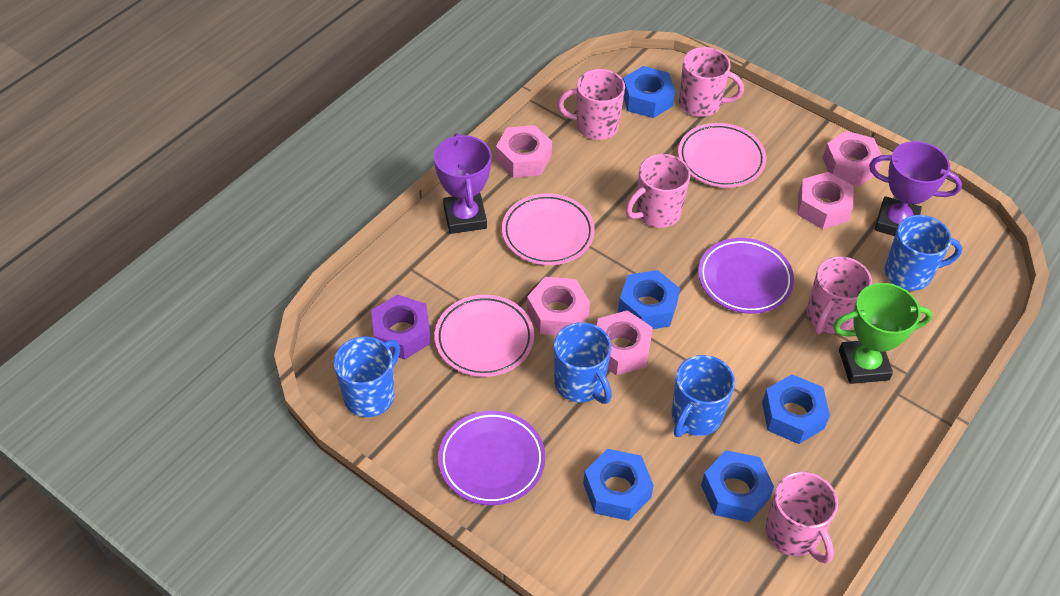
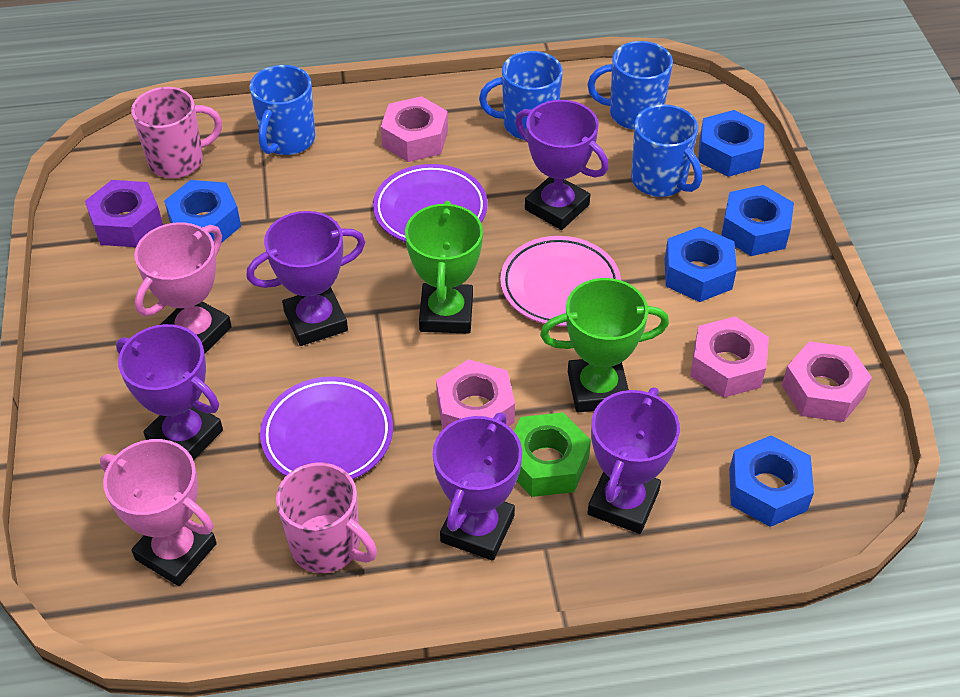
green nut: none = 0 -> [514,412,591,497] = 1
green trophy: [833,283,932,384] = 1 -> [405,201,483,334] [540,278,669,412] = 2
pink mug: [558,69,625,140] [626,154,691,228] [679,47,744,117] [765,471,838,564] [807,256,872,334] = 5 -> [131,87,222,178] [276,462,377,573] = 2
pink nut: [496,125,552,178] [527,277,590,335] [597,310,653,376] [798,172,853,229] [823,131,882,186] = 5 -> [381,96,448,162] [436,359,515,429] [690,316,769,398] [782,341,872,422] = 4
pink plate: [435,295,534,377] [502,194,595,265] [678,123,766,188] = 3 -> [500,236,621,326] = 1
pink trophy: none = 0 -> [100,439,217,586] [134,222,232,353] = 2
purple trophy: [434,133,492,234] [869,141,962,236] = 2 -> [116,324,223,461] [247,211,365,346] [433,412,522,561] [515,100,609,230] [587,388,680,534] = 5

